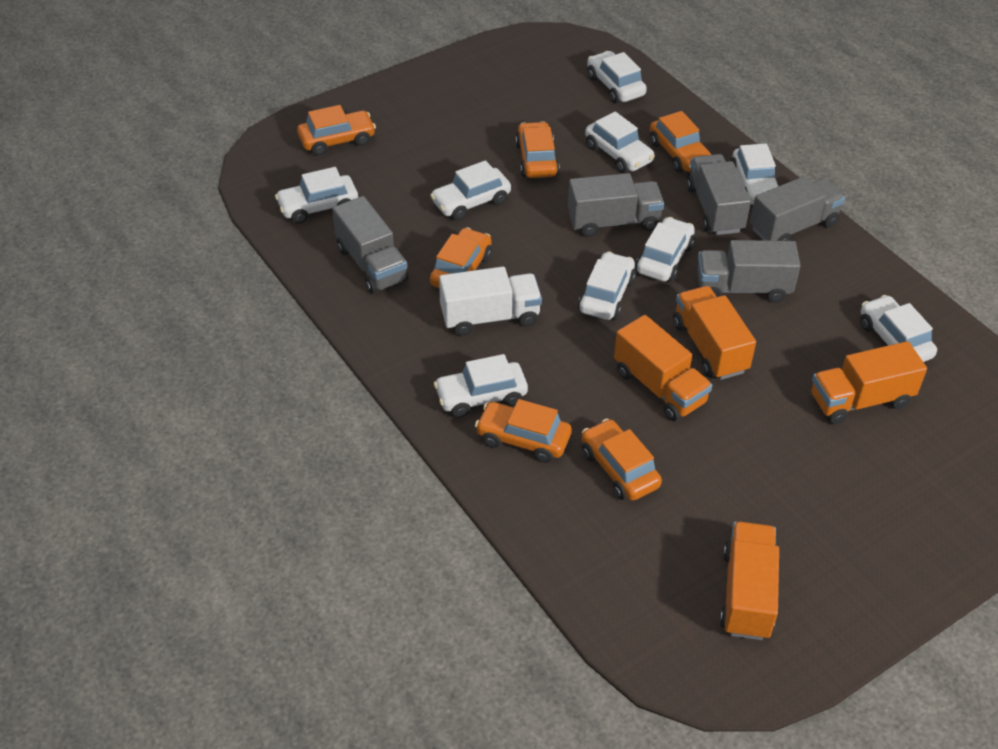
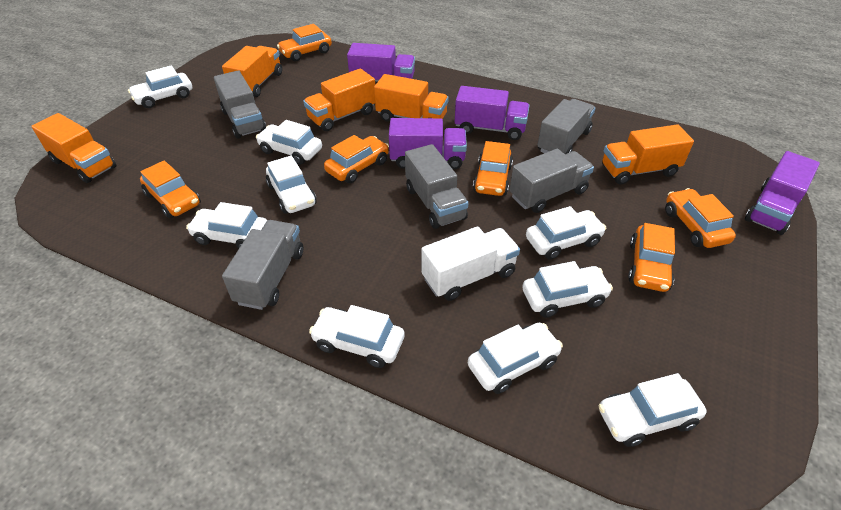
orange truck: [614,315,712,421] [673,286,756,380] [720,522,779,640] [811,341,927,424] = 4 -> [31,113,116,183] [222,46,282,97] [303,68,375,131] [374,74,449,121] [602,124,694,185] = 5
purple truck: none = 0 -> [347,43,415,82] [389,118,467,169] [455,86,530,140] [745,151,820,235] = 4

